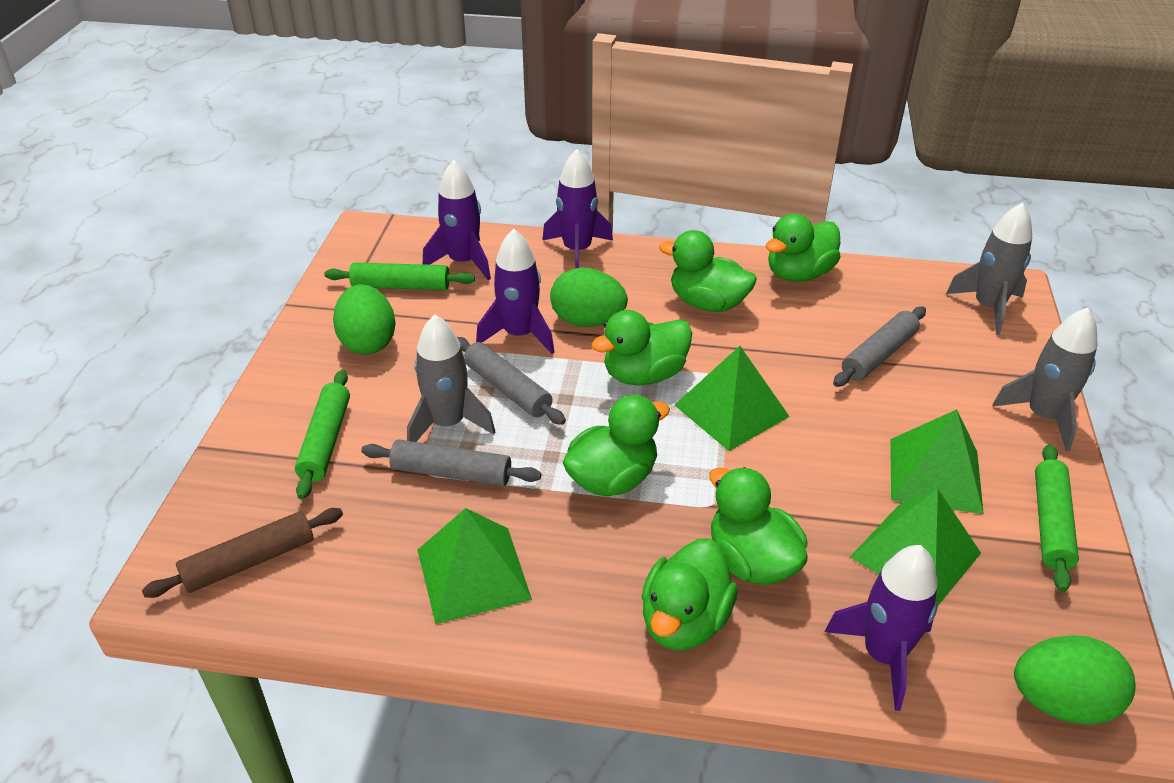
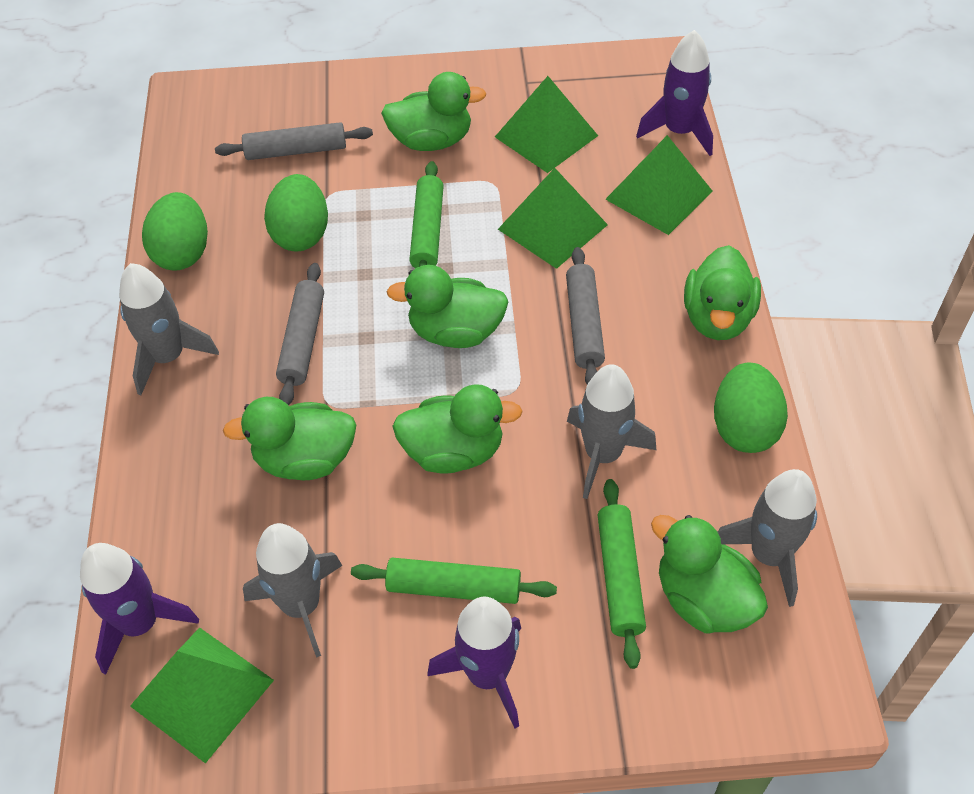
brown rolling pin: [142,508,343,598] = 1 -> none = 0
grey rocket: [407,314,495,442] [946,203,1032,335] [992,308,1097,451] = 3 -> [119,263,219,395] [243,523,342,658] [567,364,656,499] [718,469,817,607] = 4
purple rocket: [423,160,491,280] [476,229,555,354] [542,149,613,268] [825,545,938,711] = 4 -> [80,543,199,675] [427,597,521,729] [636,30,713,156] = 3

